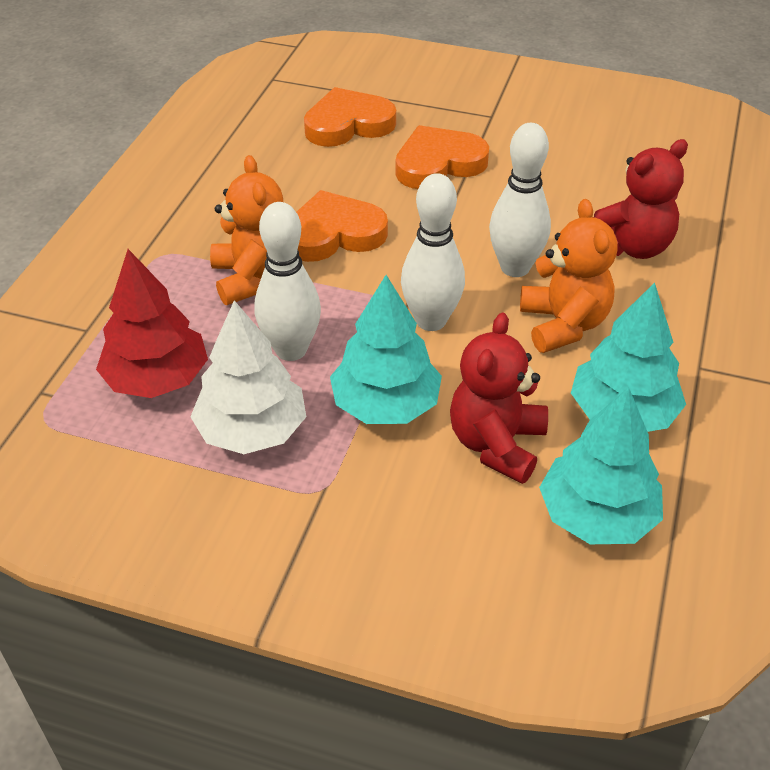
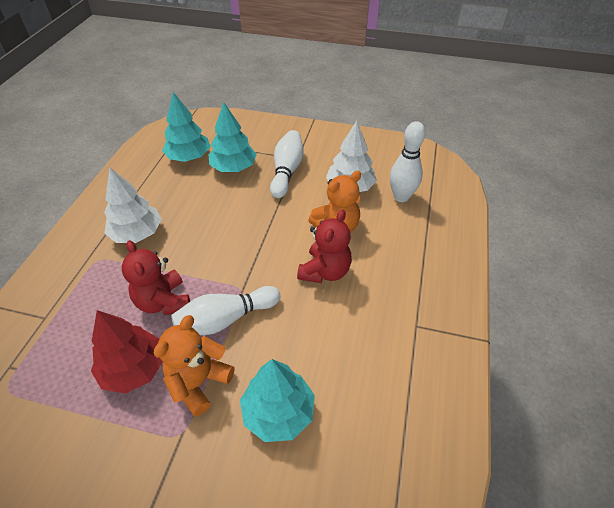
orange heart: [296,190,388,262] [304,87,396,147] [395,125,489,189] = 3 -> none = 0
white tree: [190,300,306,454] = 1 -> [104,168,162,243] [326,121,377,192] = 2

